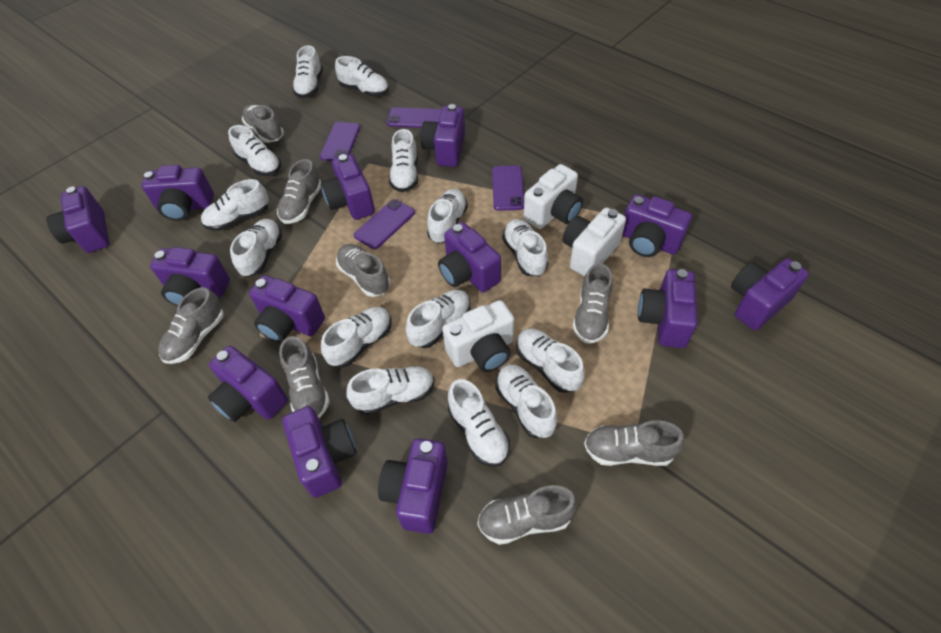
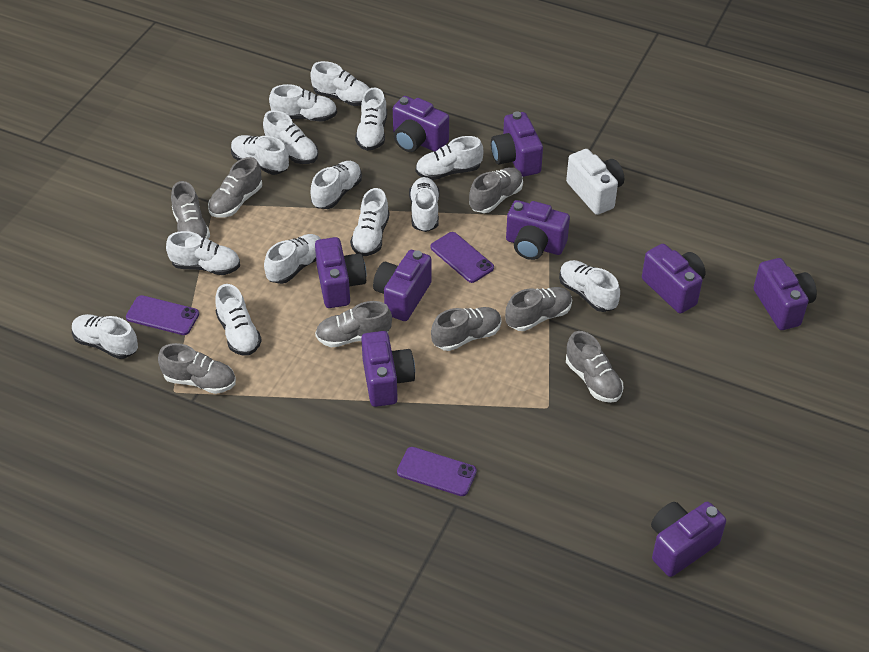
purple camera: [46,186,110,253] [141,165,214,221] [150,247,230,306] [208,346,288,422] [249,275,325,342] [282,406,357,498] [321,154,375,220] [378,438,448,534] [421,104,465,167] [438,222,501,293] [622,194,692,257] [638,269,697,348] [731,258,809,330] = 13 -> [315,237,366,308] [361,331,415,407] [373,250,432,321] [393,96,449,152] [491,111,543,177] [506,200,570,260] [642,244,706,313] [651,502,726,577] [753,258,817,330] = 9
purple phone: [320,122,360,161] [354,199,415,249] [387,107,442,128] [492,165,524,211] = 4 -> [126,295,199,335] [397,447,477,496] [430,232,494,283] = 3
white camera: [442,300,514,372] [523,164,583,229] [562,207,626,276] = 3 -> [566,149,624,215] = 1

